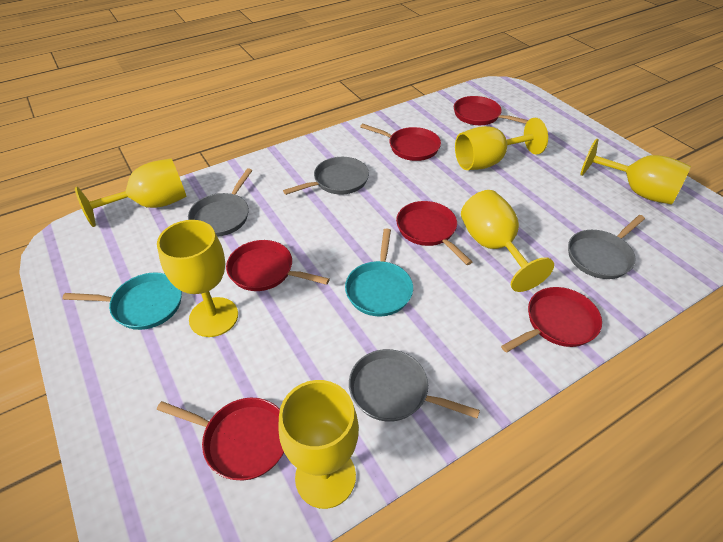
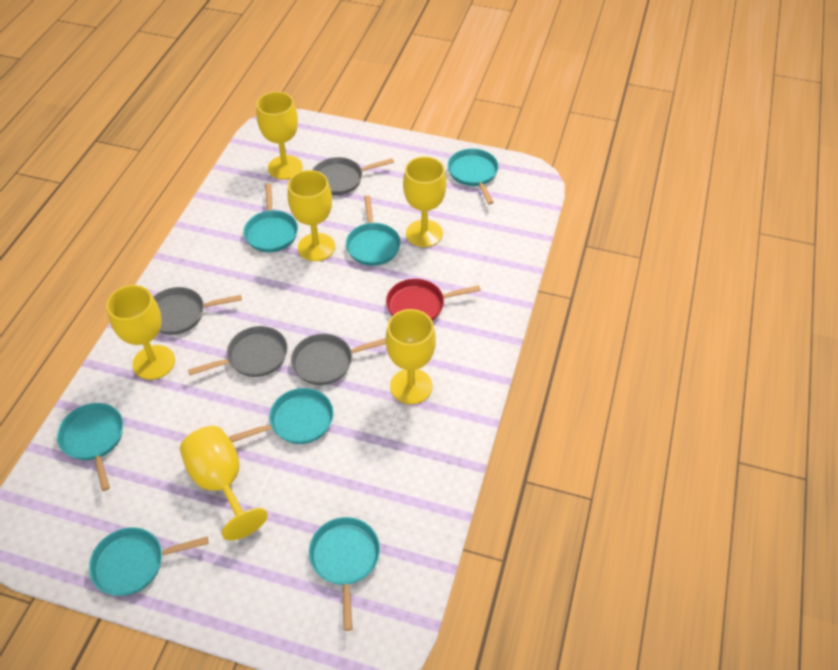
red pan: [157,398,284,481] [226,240,330,291] [360,123,441,161] [396,201,472,265] [454,96,528,125] [501,287,602,353] = 6 -> [386,279,481,321] = 1
turquoise pan: [62,272,182,330] [345,229,413,316] = 2 -> [57,403,123,491] [89,527,208,596] [229,388,334,444] [243,184,298,252] [309,517,380,631] [346,196,401,266] [448,149,499,204] = 7

